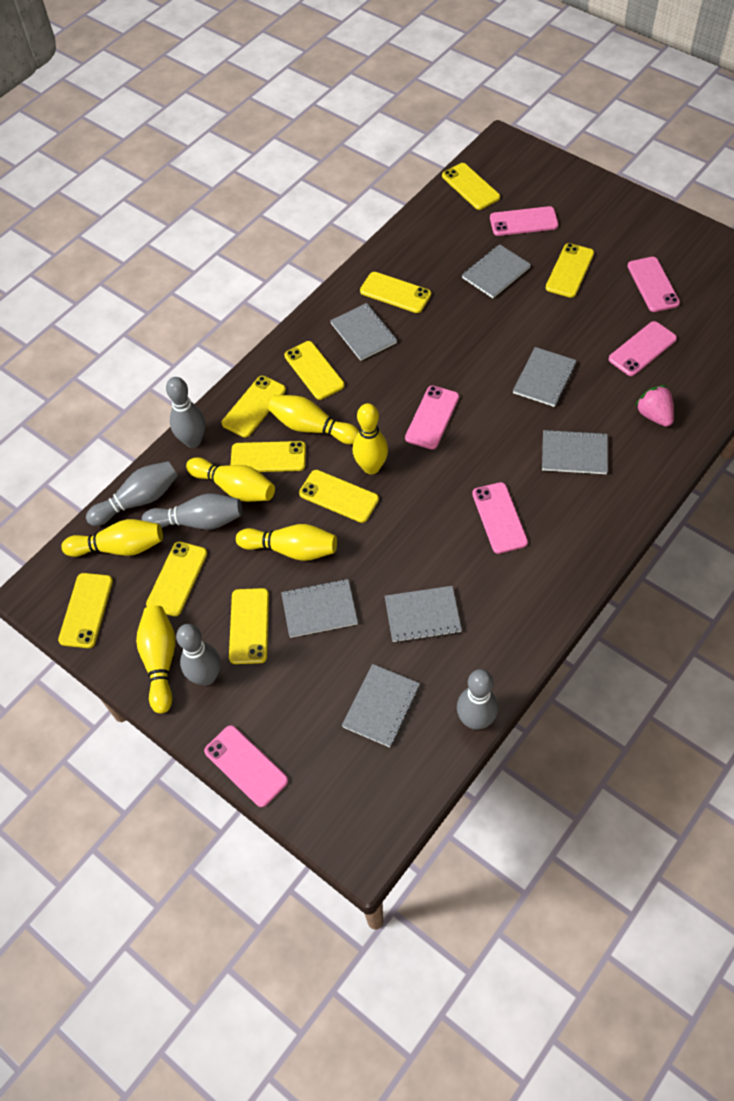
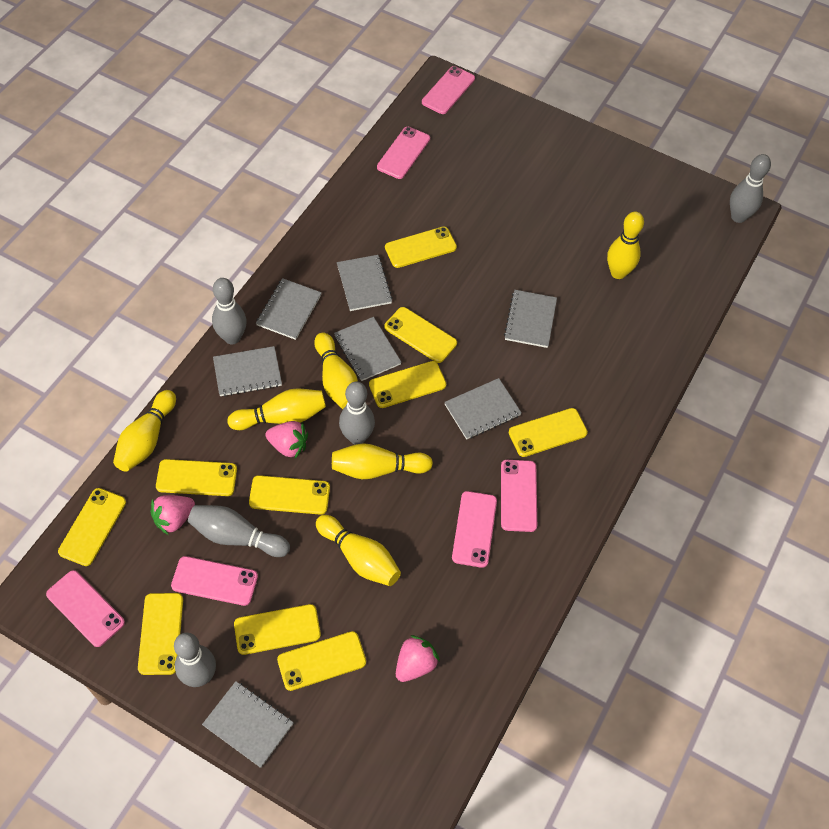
pink strawberry: [635,385,674,427] = 1 -> [150,495,195,535] [266,421,308,459] [396,635,440,682] = 3

